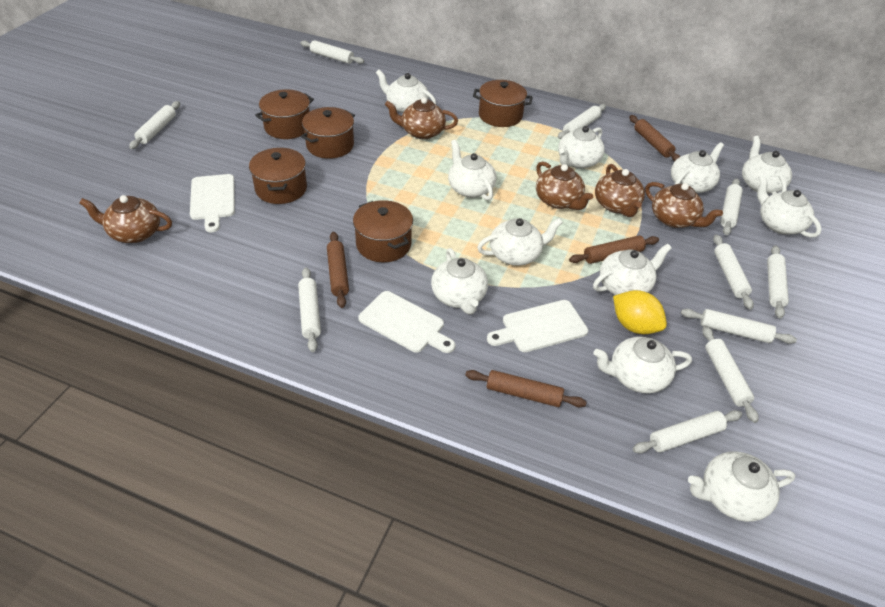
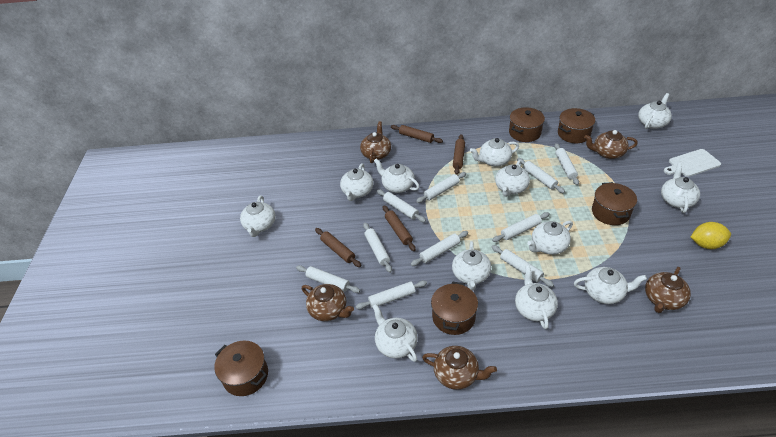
white cutting board: [190,174,235,232] [358,291,455,353] [487,300,588,352] = 3 -> [664,149,721,177] = 1
white teapot: [376,70,436,113] [431,248,488,315] [448,140,497,200] [477,218,563,266] [558,126,605,169] [593,244,672,295] [594,337,692,393] [671,142,724,193] [688,452,795,522] [742,136,792,195] [757,175,822,238] = 11 -> [240,195,276,237] [340,163,373,201] [372,304,418,362] [374,158,420,193] [452,241,491,290] [470,138,519,167] [495,160,530,197] [515,265,558,329] [527,221,573,255] [574,267,647,304] [638,93,672,129] [661,163,700,213] = 12

